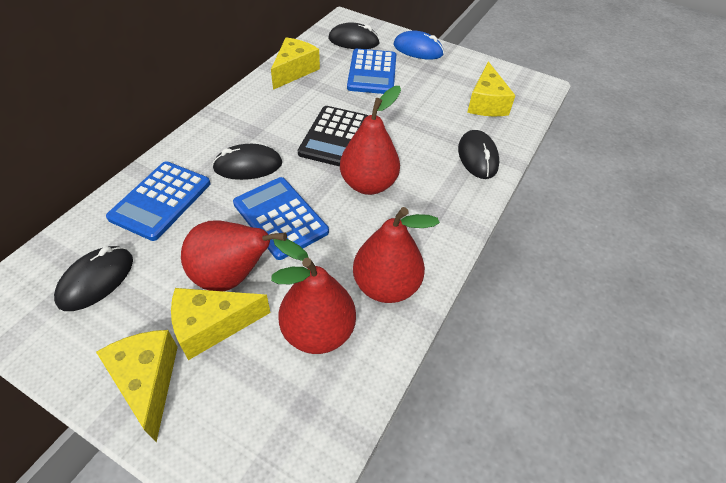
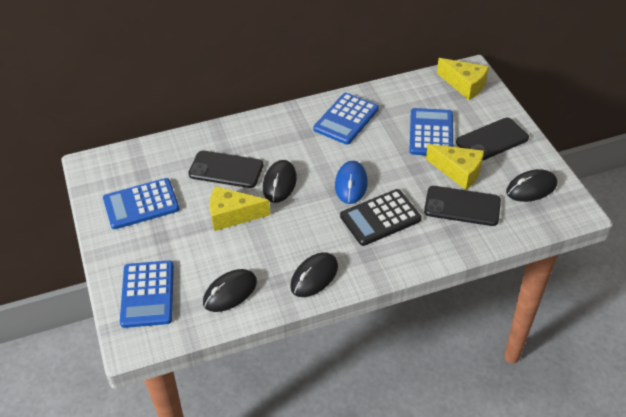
black phone: none = 0 -> [188,151,264,188] [424,186,501,226] [456,117,529,161] = 3
blue calculator: [106,161,210,241] [233,177,329,260] [347,49,396,94] = 3 -> [103,178,179,229] [120,260,174,328] [314,93,379,145] [409,108,453,155] = 4
red pear: [181,221,309,291] [271,258,356,354] [340,86,401,195] [353,207,440,303] = 4 -> none = 0
yellow cheese: [96,330,178,442] [171,288,271,360] [271,37,320,90] [467,61,516,116] = 4 -> [210,186,270,231] [426,144,484,190] [437,58,489,100] = 3

